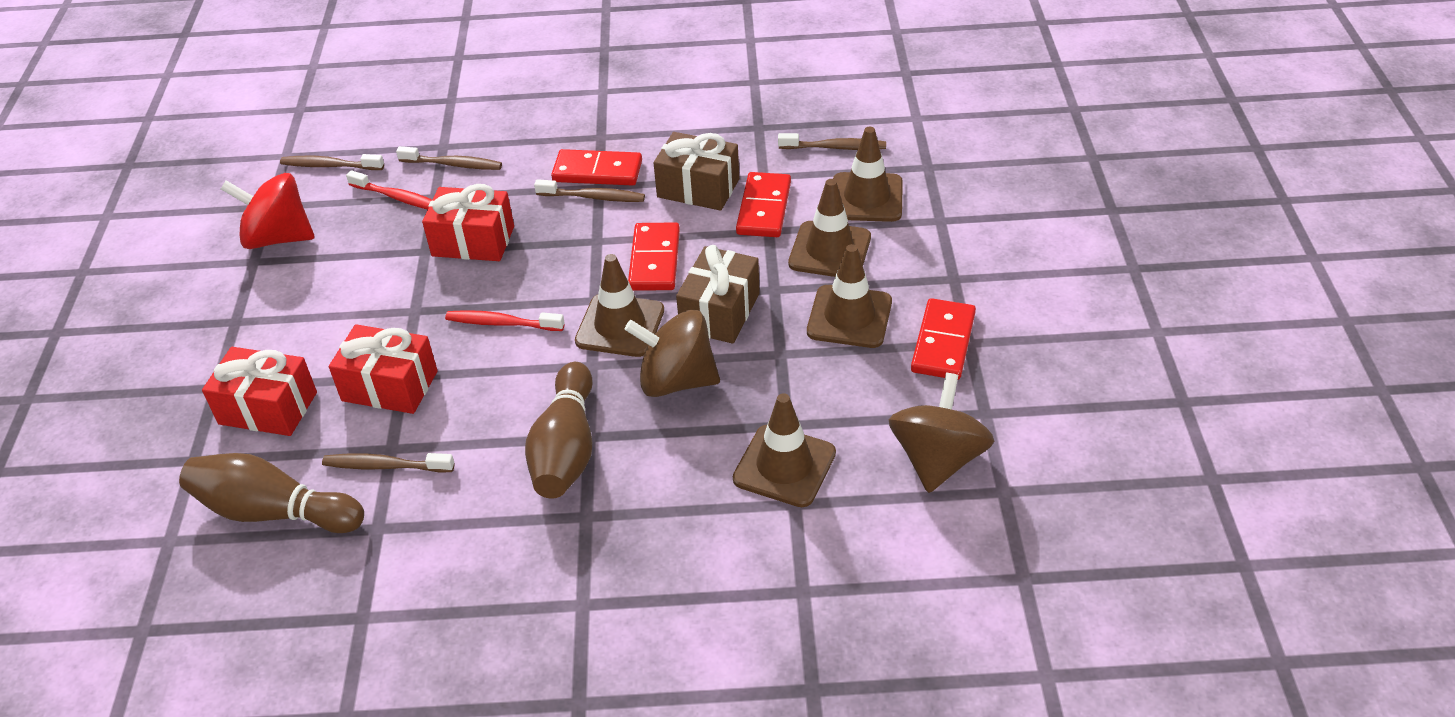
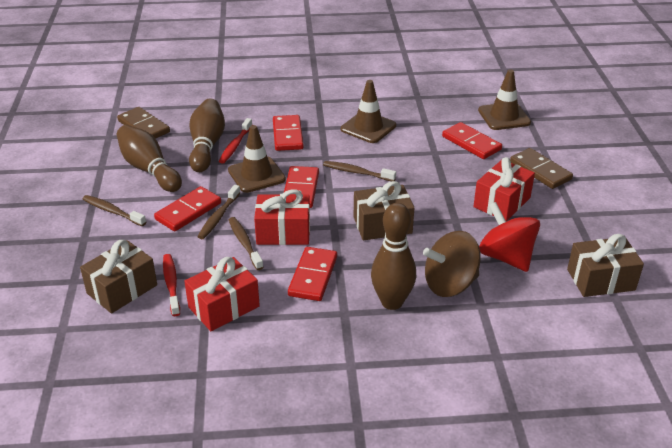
brown bowling pin: [179,453,364,533] [525,362,593,498] = 2 -> [117,125,182,192] [189,99,225,172] [371,203,416,310] = 3
brown domino: none = 0 -> [117,107,170,139] [510,148,573,189] = 2
brown gift: [654,132,739,211] [676,245,760,344] = 2 -> [80,240,157,313] [354,181,414,240] [567,234,644,297] = 3
brown spinning top: [624,310,720,397] [889,373,994,493] = 2 -> [423,231,481,297] = 1
brown toothbrush: [280,154,384,170] [322,453,455,473] [396,146,502,170] [534,179,645,202] [778,133,886,150] = 5 -> [83,195,146,226] [197,185,241,239] [229,217,264,270] [323,161,396,181] = 4
brown traffic cone: [575,254,664,357] [733,393,836,507] [788,179,871,277] [807,244,892,348] [833,127,903,222] = 5 -> [228,125,286,193] [341,80,396,143] [478,69,531,130] = 3
red domino: [551,149,642,185] [628,222,680,291] [736,172,791,237] [911,298,976,380] = 4 -> [154,186,221,231] [273,115,304,151] [284,166,319,208] [288,247,337,301] [442,122,502,159] = 5

